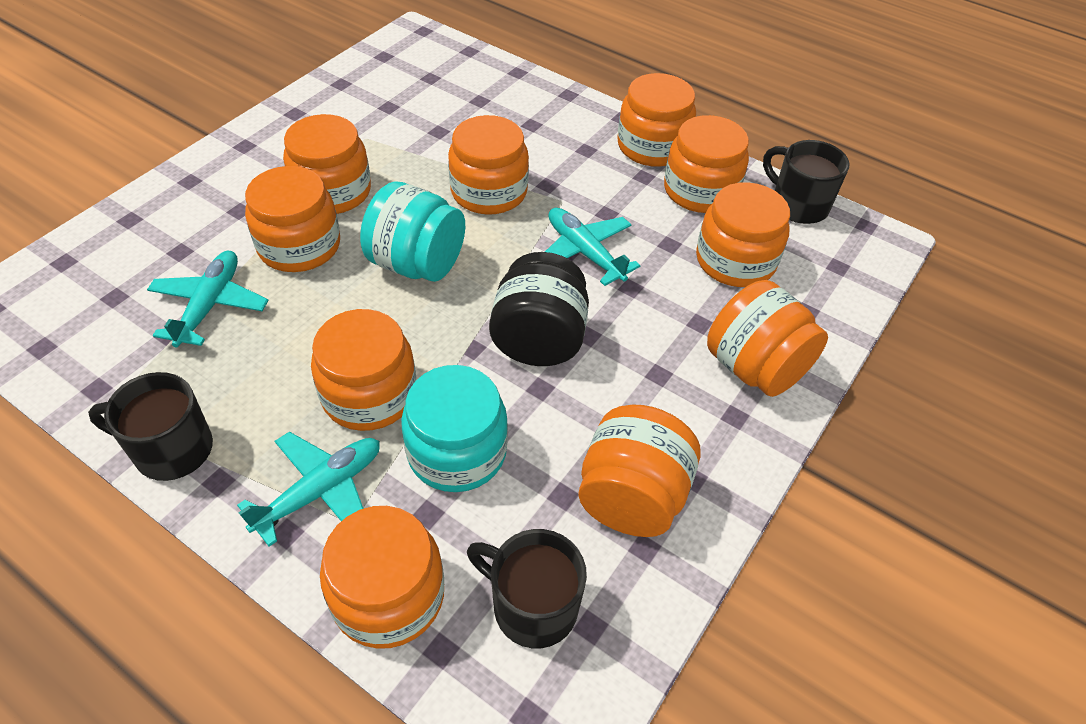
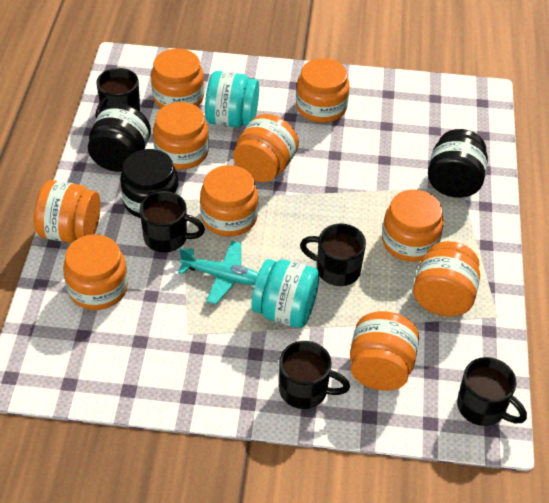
black jar: [489,252,589,366] = 1 -> [88,103,151,172] [120,149,179,218] [428,129,488,198] = 3
black mug: [88,372,213,481] [467,529,587,648] [763,140,849,224] = 3 -> [96,68,140,119] [140,191,205,253] [279,341,350,409] [300,224,366,286] [457,357,527,426] = 5
turquoise plane: [147,251,269,347] [237,432,380,547] [545,208,640,286] = 3 -> [178,241,258,304] = 1

